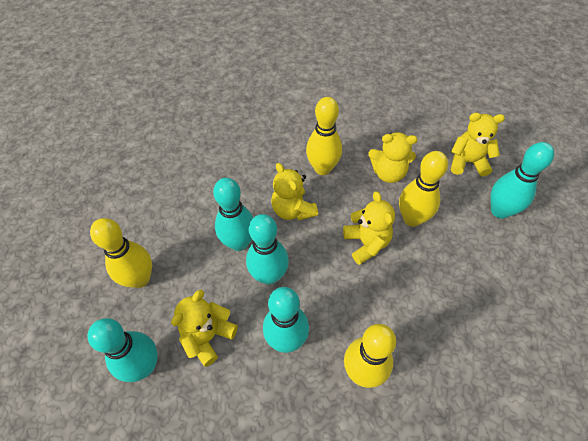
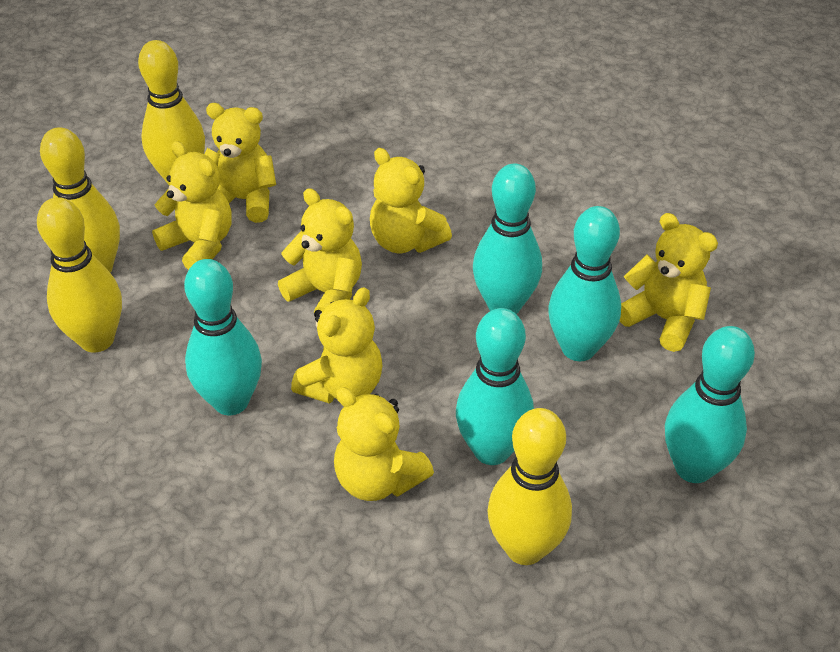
yellow teddy bear: [171,290,238,367] [271,163,318,221] [343,191,395,265] [368,132,417,183] [451,113,505,176] = 5 -> [152,141,231,270] [205,103,276,223] [278,188,362,312] [291,287,383,404] [334,387,434,501] [370,148,452,253] [620,213,718,352] = 7

